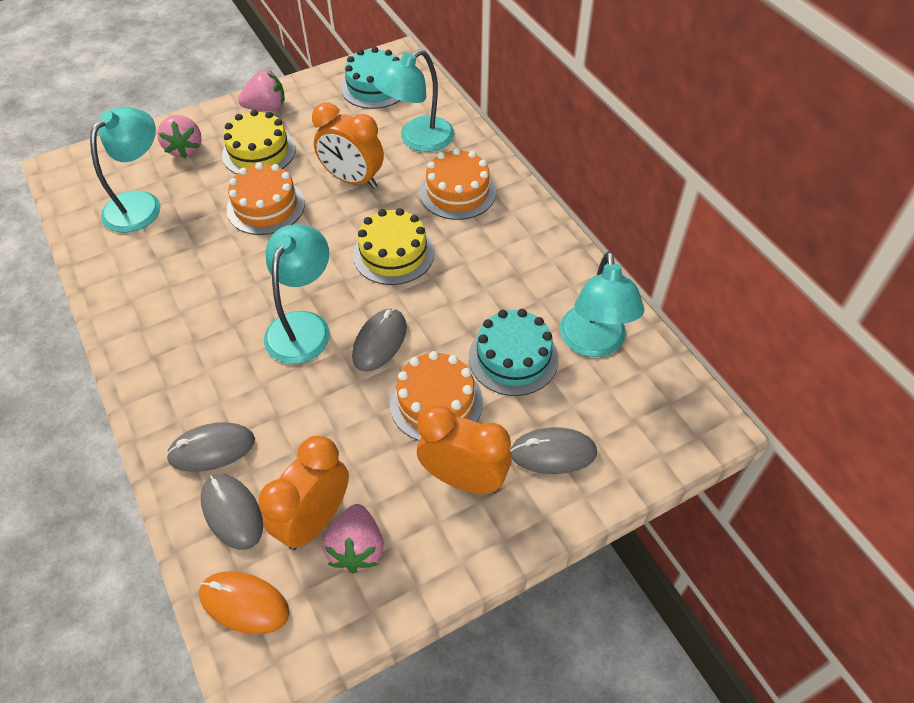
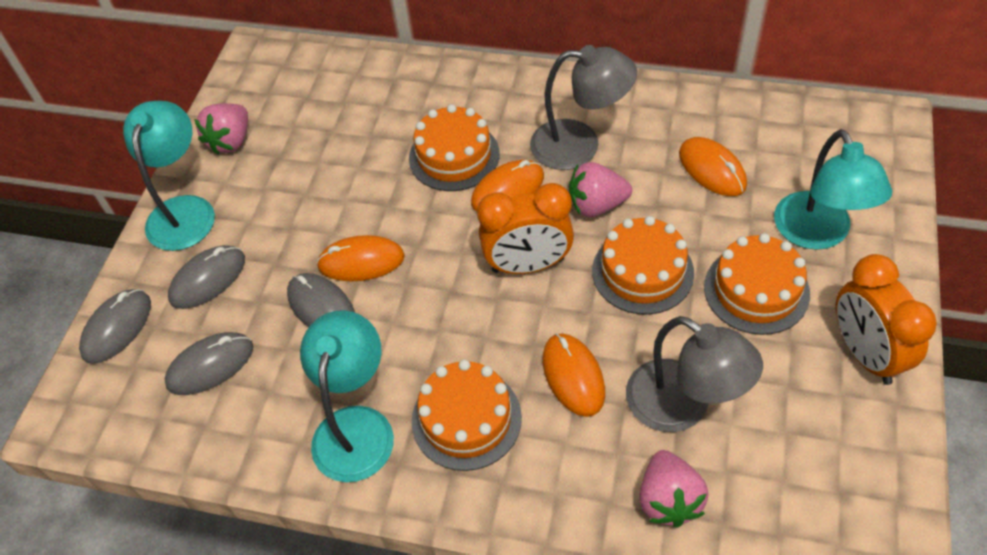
grey lamp: none = 0 -> [530,45,637,170] [626,316,763,432] = 2
orange cake: [227,162,305,235] [390,351,483,441] [420,148,496,220] = 3 -> [409,104,500,191] [412,359,522,471] [592,216,694,315] [704,233,810,335] = 4
orange clock: [258,436,349,550] [312,102,384,188] [417,405,512,494] = 3 -> [477,183,574,274] [836,254,937,385] = 2
orange mouse: [199,571,289,634] = 1 -> [316,235,405,281] [471,160,544,211] [542,333,605,417] [679,137,747,196] = 4
turquoise cake: [341,47,400,109] [469,309,559,396] = 2 -> none = 0
turquoise lamp: [90,107,161,233] [264,224,330,364] [373,49,454,152] [560,251,644,357] = 4 -> [123,101,215,251] [300,310,394,482] [774,129,892,250] = 3
yellow cake: [222,110,296,174] [353,208,434,285] = 2 -> none = 0

